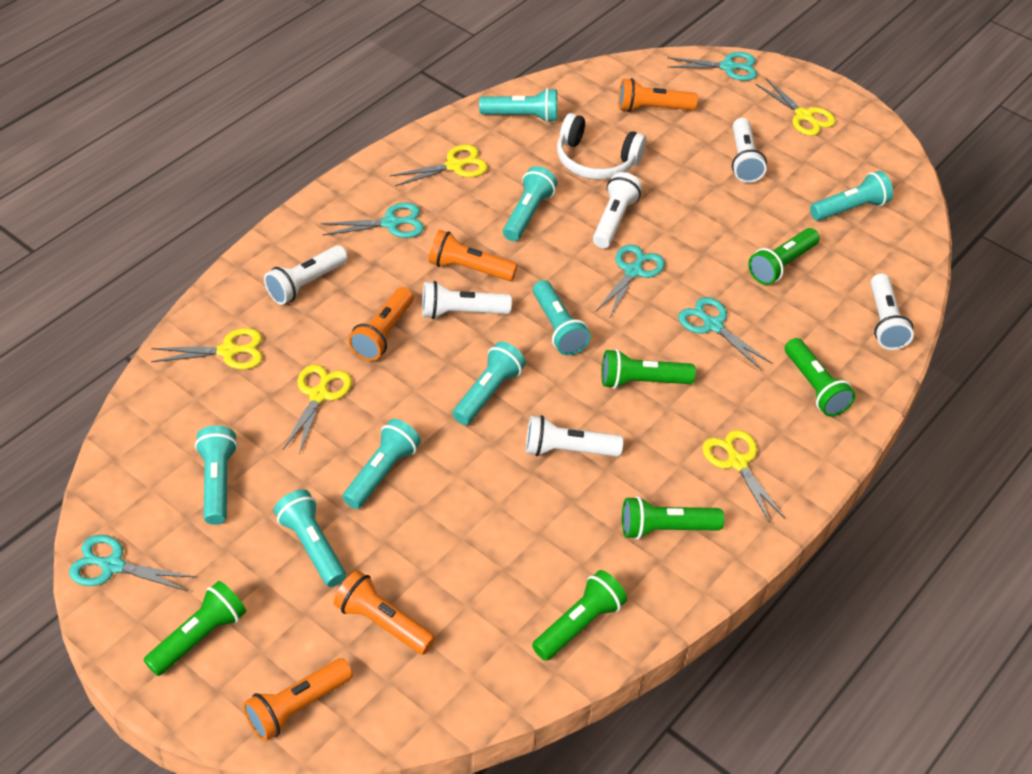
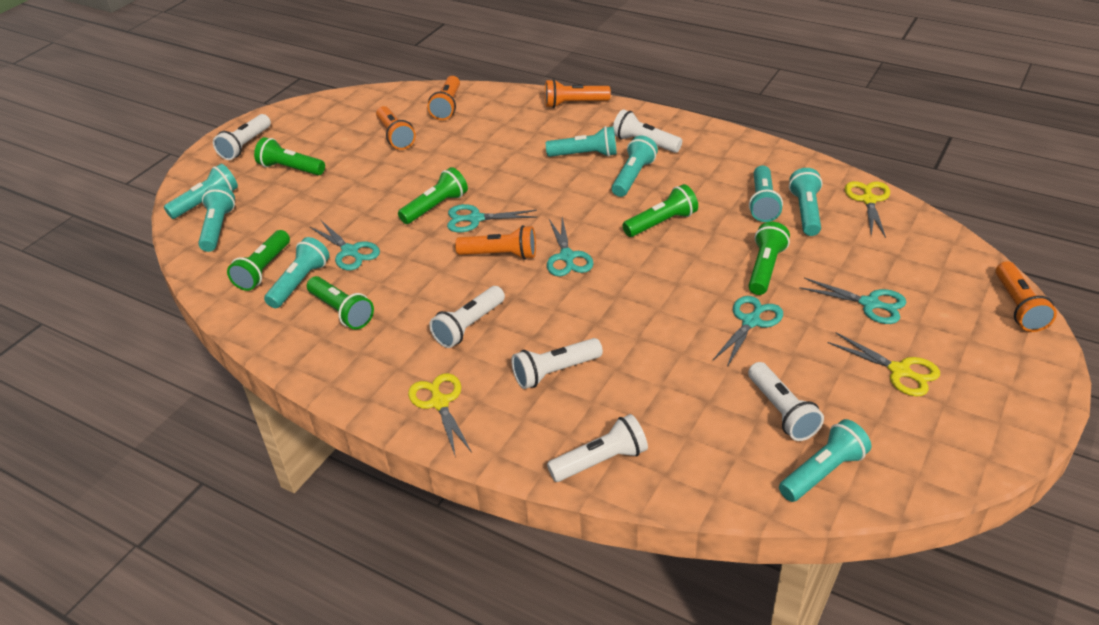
white headphones: [557,113,646,180] = 1 -> none = 0
yellow scissors: [151,328,263,369] [283,364,352,455] [390,145,488,186] [702,430,785,523] [756,78,836,136] = 5 -> [408,373,472,455] [828,333,940,396] [845,181,890,238] = 3

